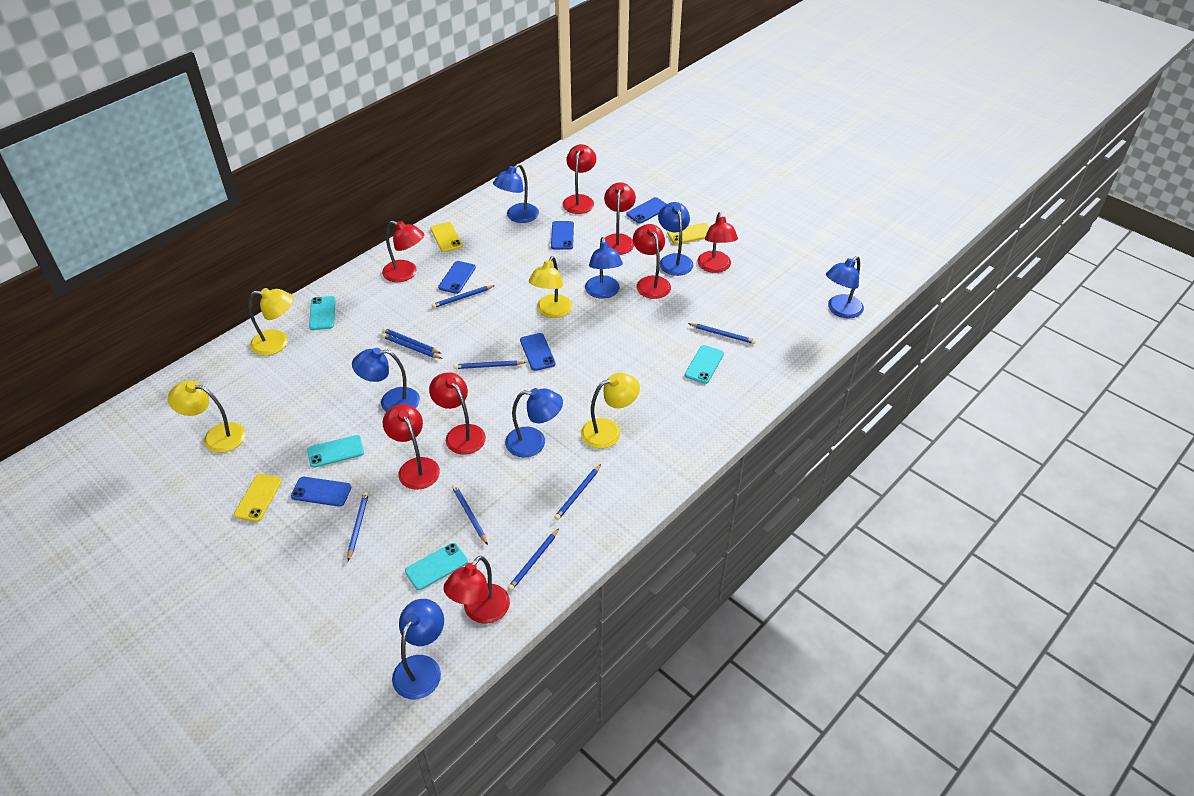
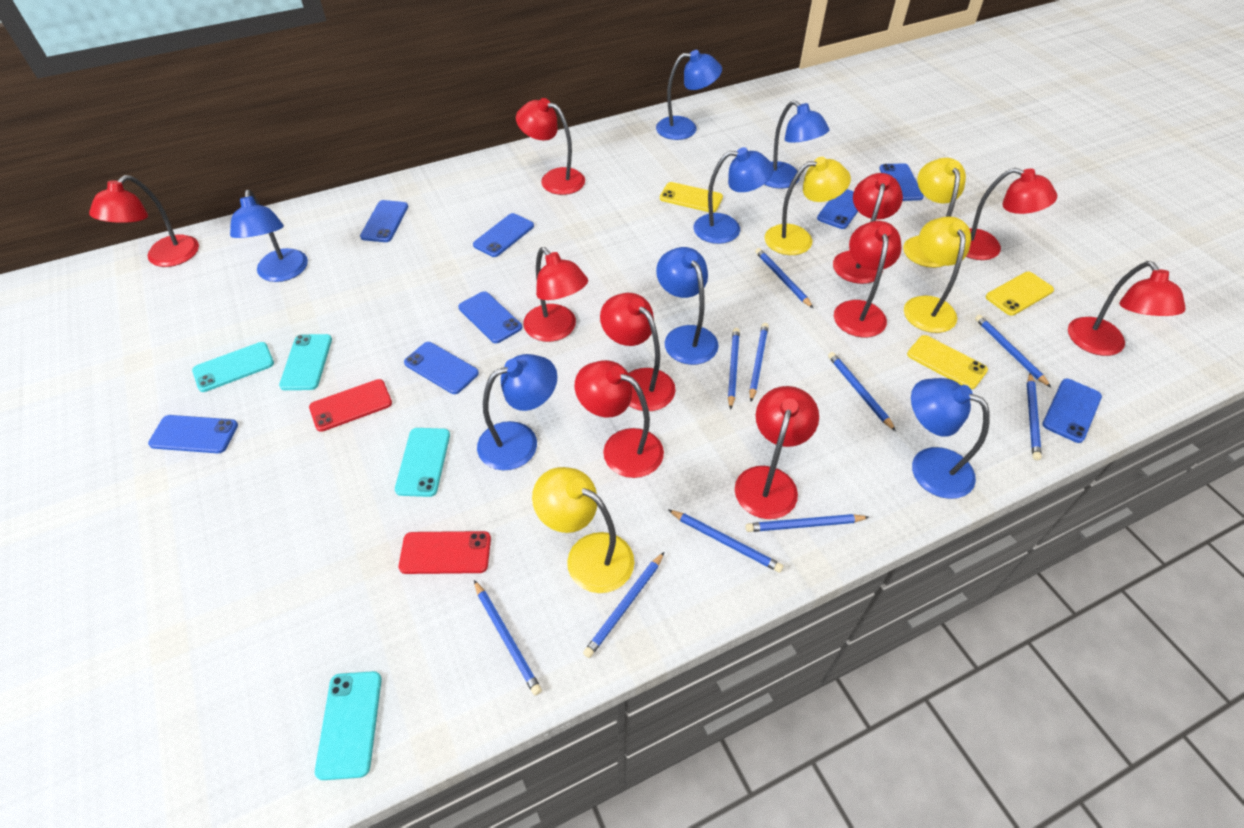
blue pencil: [348,492,369,561] [382,328,441,354] [382,333,442,359] [432,285,495,308] [452,484,488,545] [454,360,526,369] [508,528,559,591] [554,464,601,520] [688,323,756,344] = 9 -> [474,580,542,695] [583,552,664,658] [668,509,783,573] [728,328,740,410] [746,514,869,532] [749,323,769,402] [755,248,813,308] [828,352,896,431] [975,315,1051,388] [1027,373,1042,460] = 10
blue phone: [291,477,351,507] [438,261,476,294] [520,333,556,371] [551,221,574,250] [626,197,666,224] = 5 -> [148,415,238,453] [360,200,408,242] [404,342,479,394] [458,291,522,343] [473,213,534,257] [817,189,858,229] [879,163,924,201] [1042,379,1102,443] = 8
red lamp: [382,220,424,282] [383,404,440,490] [429,372,486,455] [443,556,510,624] [563,144,596,214] [604,182,636,255] [633,224,671,299] [697,212,738,273] = 8 -> [89,175,199,267] [516,98,585,195] [523,247,588,342] [575,360,664,478] [600,293,675,411] [735,386,819,519] [833,173,903,284] [834,221,902,337] [966,168,1057,260] [1068,261,1186,356] = 10
red phone: none = 0 -> [309,379,392,432] [399,531,491,574] = 2

